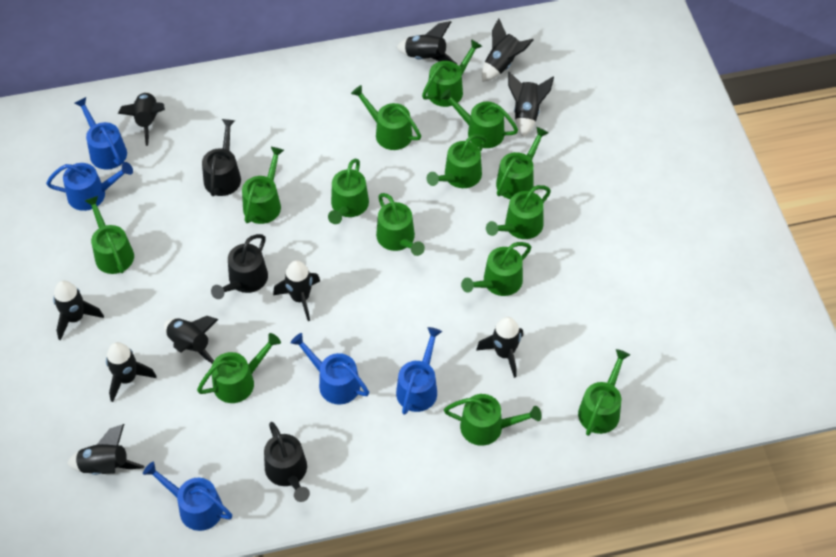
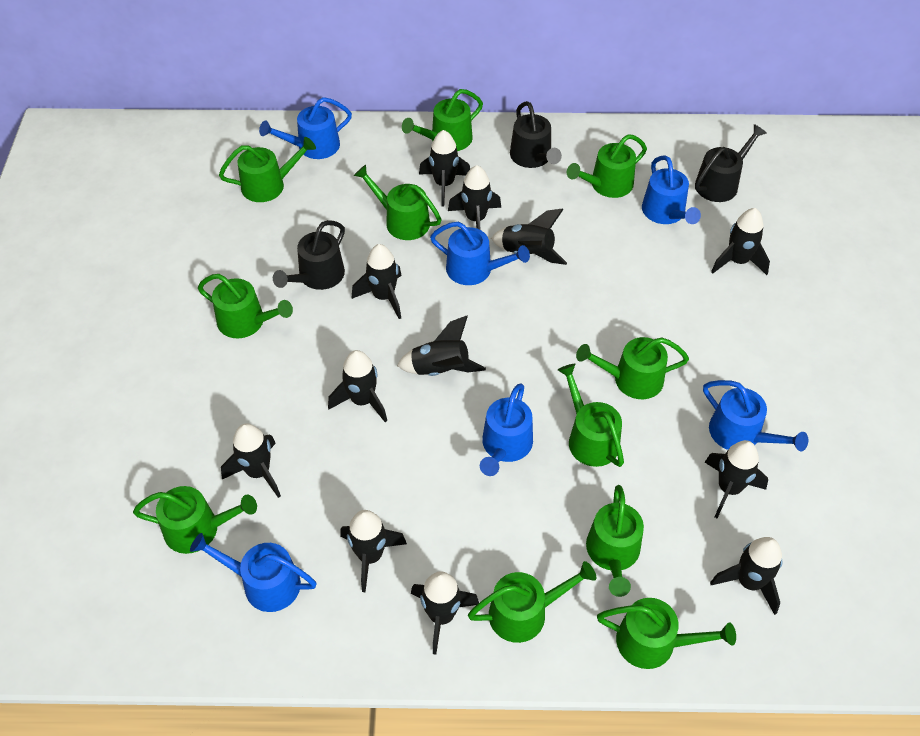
black rocket: [53,280,104,340] [67,424,144,475] [106,342,157,402] [118,92,165,146] [164,316,218,363] [273,260,320,321] [396,21,457,64] [476,317,523,378] [482,18,533,82] [508,72,554,138] = 10 -> [221,423,281,498] [328,350,387,422] [340,510,407,592] [352,244,402,319] [397,316,486,376] [411,571,479,655] [419,130,470,206] [448,165,501,230] [491,209,567,265] [705,440,768,518] [710,537,782,615] [711,208,770,275] = 12
blue watering can: [46,162,133,211] [75,97,127,169] [143,461,232,531] [290,333,369,405] [396,327,442,415] = 5 -> [190,533,317,612] [259,97,352,159] [430,222,530,285] [480,383,533,476] [642,155,701,224] [703,380,808,451] = 6
green watering can: [85,196,134,274] [197,333,281,403] [242,147,284,224] [328,159,369,224] [351,85,421,150] [376,193,425,256] [422,39,482,107] [427,134,487,188] [440,89,518,148] [444,394,542,446] [461,242,531,296] [486,185,551,239] [496,127,549,199] [578,349,630,436] = 14 -> [133,486,257,554] [198,274,293,338] [219,137,316,202] [354,165,442,240] [402,89,483,151] [468,561,596,643] [558,364,624,467] [567,134,647,198] [576,337,689,399] [586,485,644,597] [597,598,736,669] = 11

